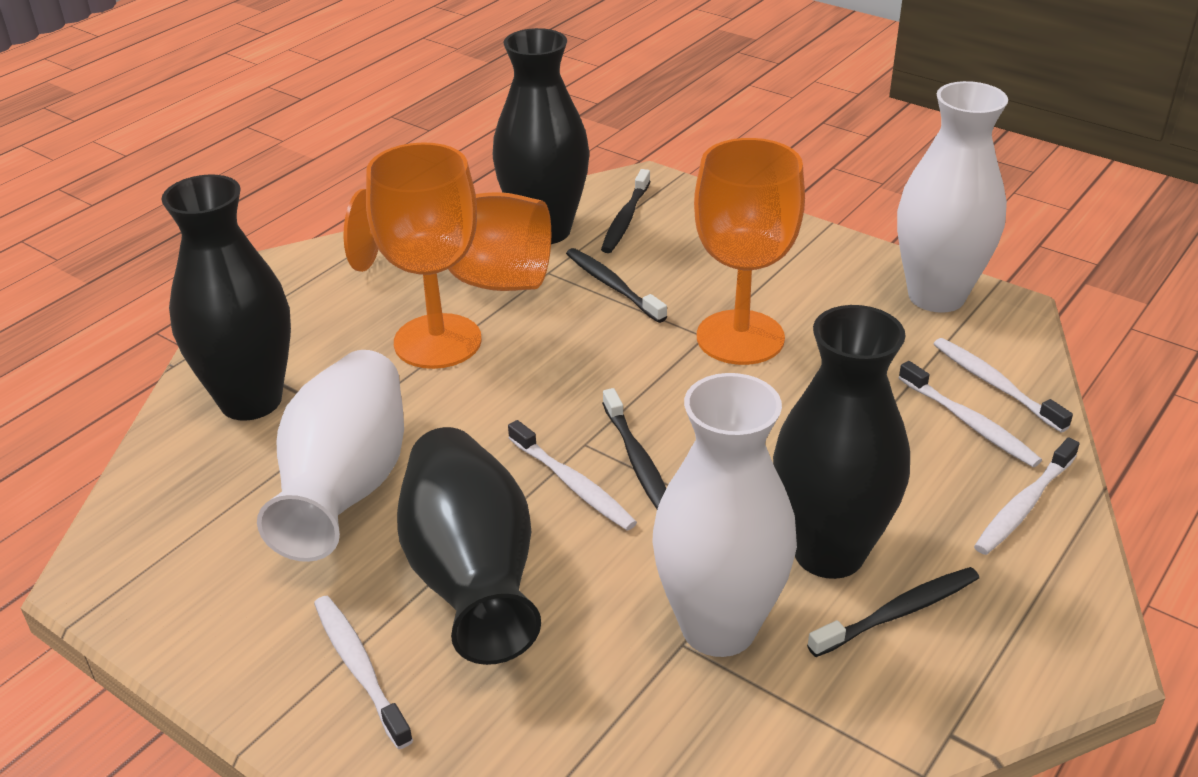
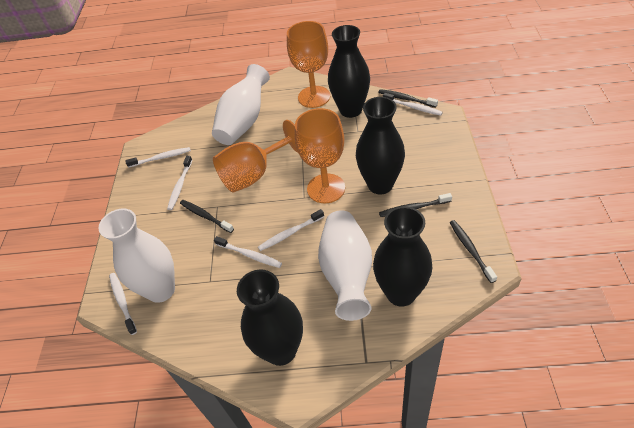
white toothbrush: [314,596,413,749] [508,420,637,531] [899,361,1042,467] [934,338,1073,432] [974,437,1080,555] = 5 -> [109,273,137,335] [126,147,191,168] [167,156,192,210] [214,236,282,268] [258,209,324,251] [383,93,443,116] = 6

